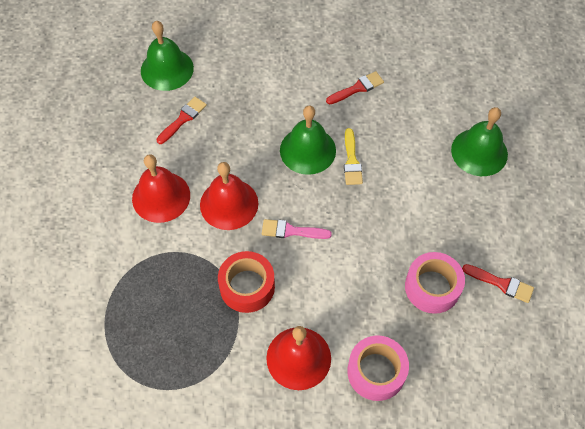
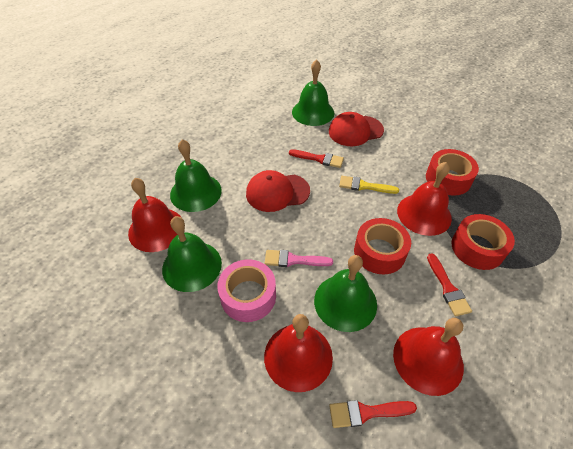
green bell: [141,21,194,91] [280,105,336,175] [451,107,508,176] = 3 -> [162,216,222,292] [170,139,222,212] [292,59,334,126] [314,255,377,332] = 4
pink tape: [347,335,409,401] [405,252,465,314] = 2 -> [217,259,276,322] = 1
red bell: [132,154,190,223] [200,162,258,230] [266,326,331,390] = 3 -> [128,178,182,252] [264,314,333,392] [393,318,464,396] [397,162,452,236] = 4
red cap: none = 0 -> [246,170,310,212] [329,112,384,146] = 2
red tape: [218,251,275,313] = 1 -> [354,218,411,275] [426,149,479,196] [451,214,515,270] = 3

